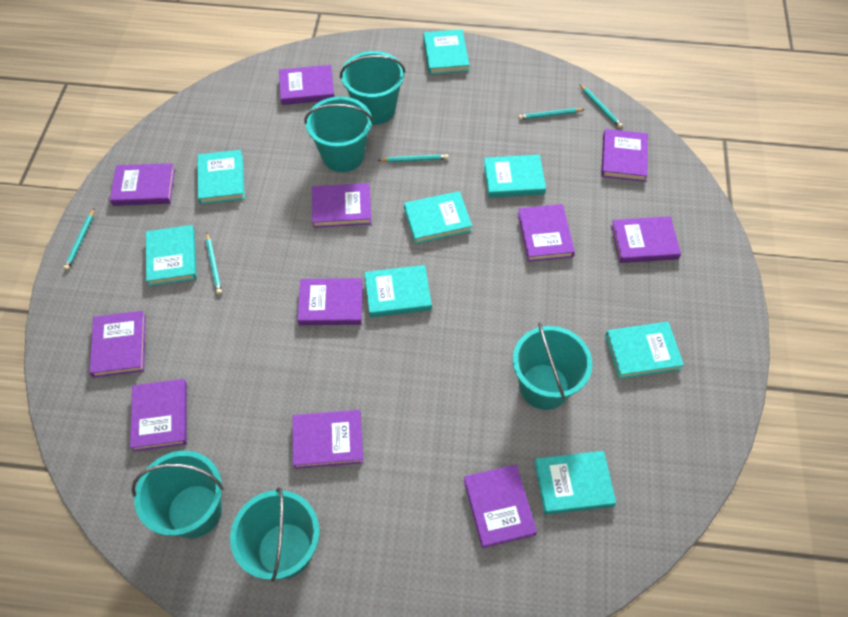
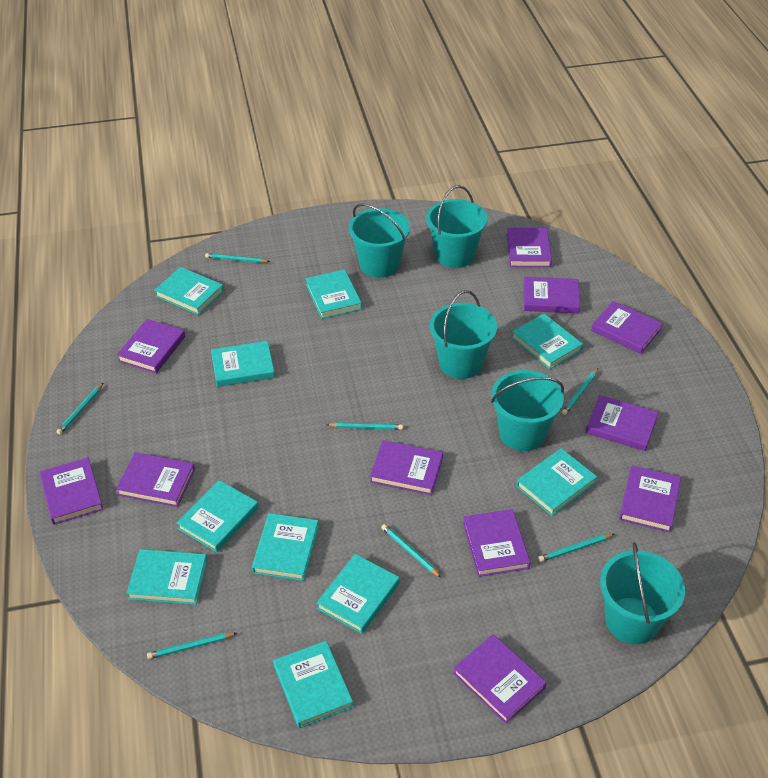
turquoise book: [146,225,197,286] [197,150,245,204] [364,265,432,317] [404,191,472,244] [423,29,469,75] [484,155,546,198] [535,451,616,515] [605,322,684,379] = 8 -> [127,549,207,605] [154,267,224,315] [177,480,258,552] [211,341,275,387] [252,513,319,581] [273,641,353,728] [305,269,362,319] [317,554,400,634] [511,314,583,369] [516,448,597,516] = 10
turquoise pencil: [64,209,94,270] [206,233,222,294] [378,154,448,162] [518,108,585,120] [580,84,623,128] = 5 -> [56,382,104,435] [147,633,237,659] [205,253,270,263] [326,422,403,430] [381,524,441,577] [538,534,614,562] [562,369,598,415] = 7

